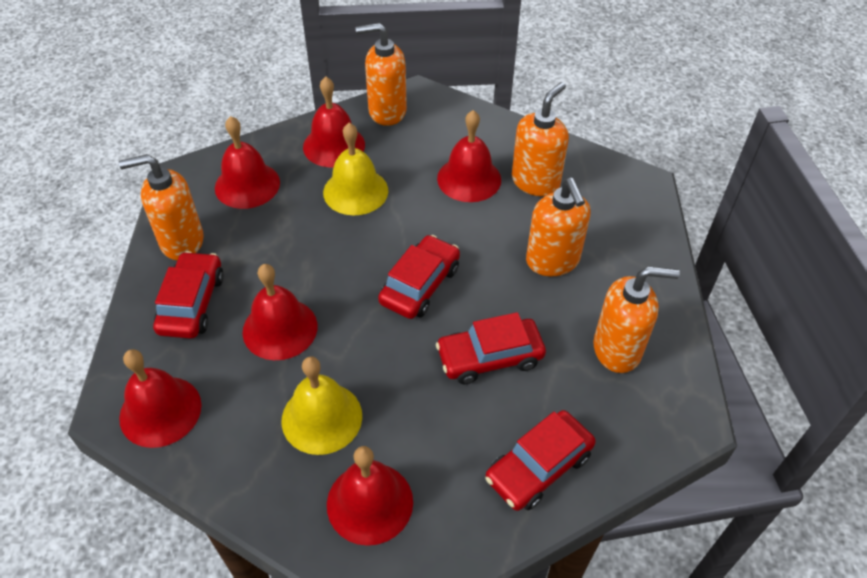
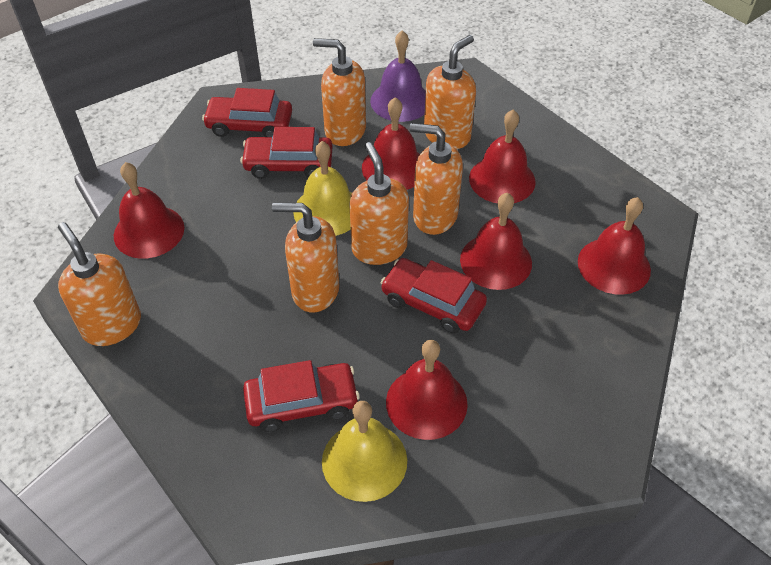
orange soap dispenser: [119,154,204,260] [355,23,407,126] [512,82,569,196] [526,178,590,276] [593,266,680,373] = 5 -> [58,222,141,346] [272,203,339,312] [313,38,366,146] [349,142,409,265] [409,123,463,235] [424,35,476,149] = 6
purple bell: none = 0 -> [370,30,426,122] = 1

